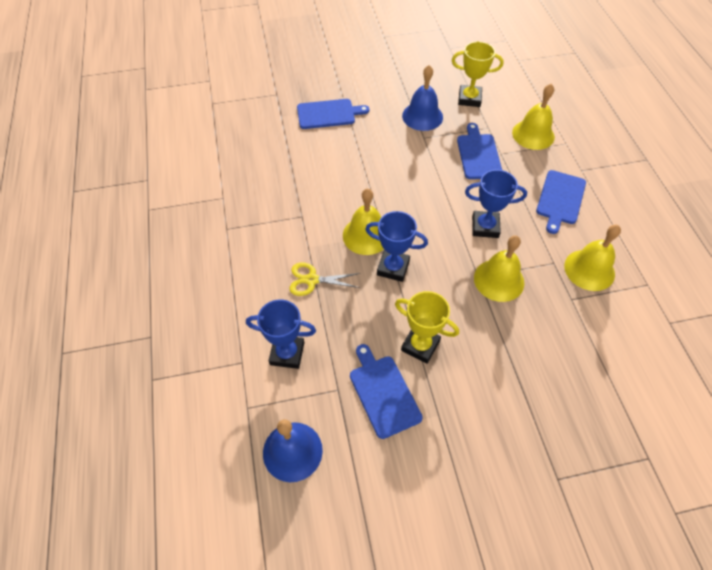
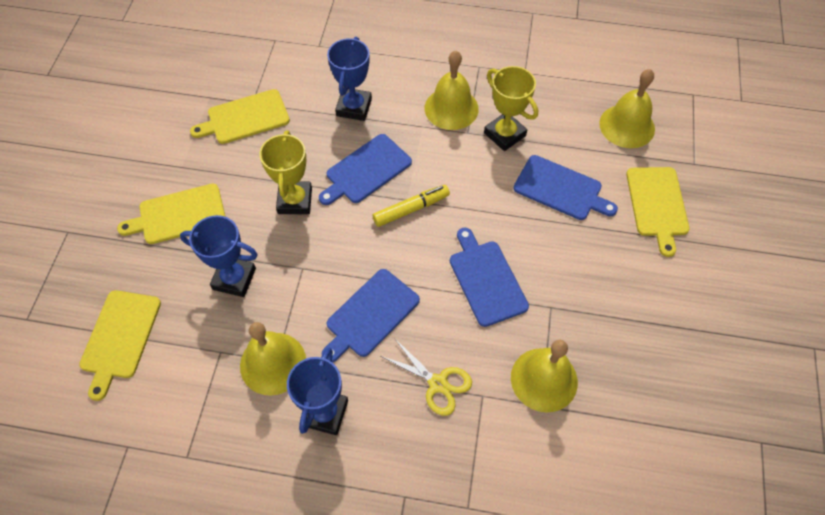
blue bell: [263,419,323,482] [402,65,443,131] = 2 -> none = 0
yellow cutting board: none = 0 -> [79,290,161,401] [117,184,226,244] [190,89,290,144] [626,167,690,257] = 4
yellow marker: none = 0 -> [373,185,450,227] = 1

